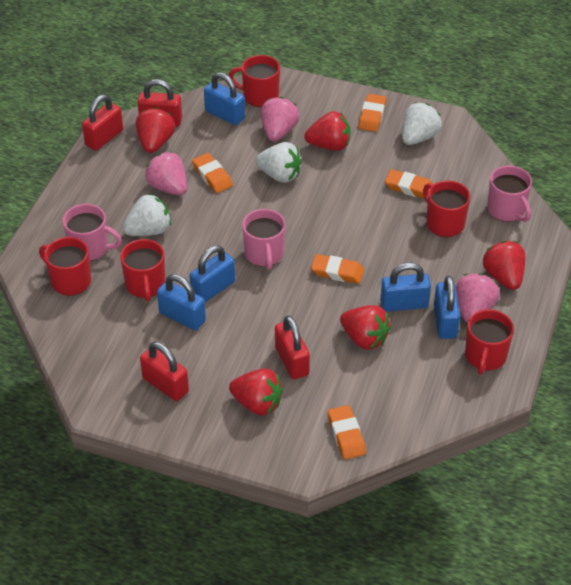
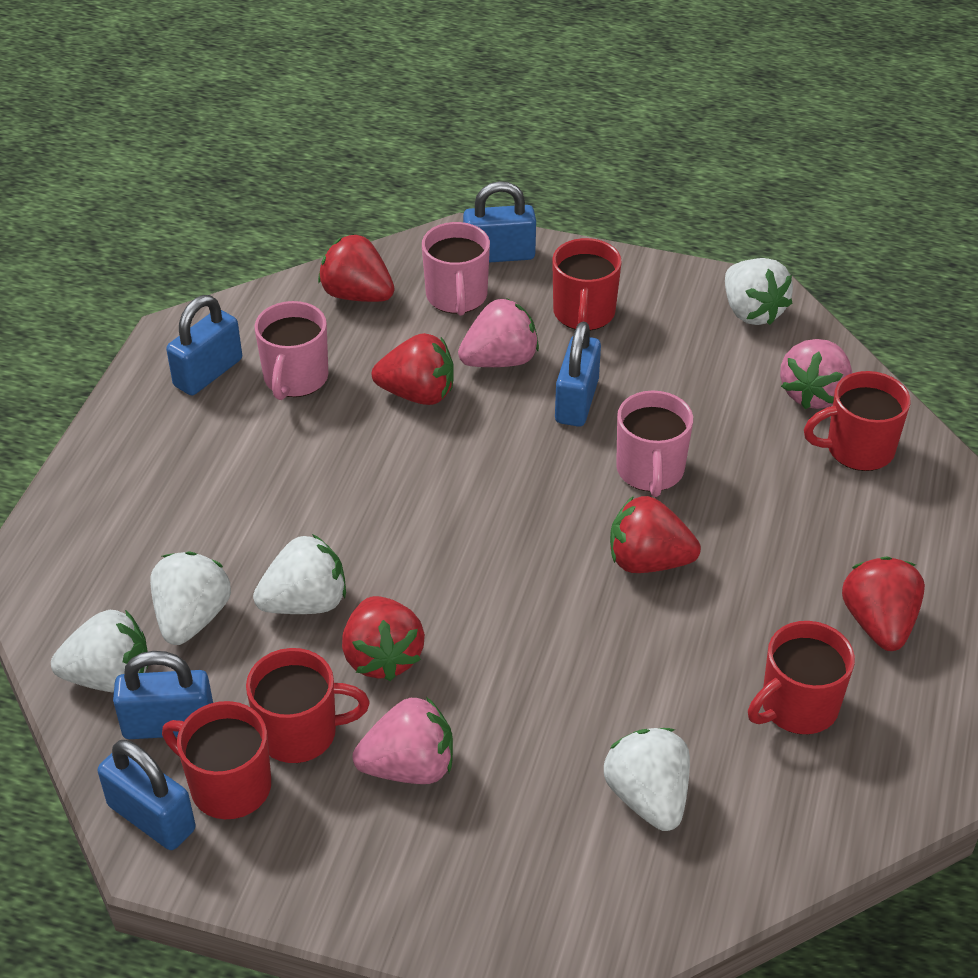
orange eraser: [192,153,233,193] [311,254,364,284] [328,405,366,459] [358,94,386,132] [385,169,433,199] = 5 -> none = 0
red padlock: [82,94,123,151] [137,79,182,127] [140,342,189,401] [275,315,310,379] = 4 -> none = 0
white strawberry: [123,194,171,236] [255,142,302,183] [402,103,442,145] = 3 -> [51,610,148,693] [150,552,231,645] [253,534,346,614] [604,728,690,831] [725,258,793,325] = 5

